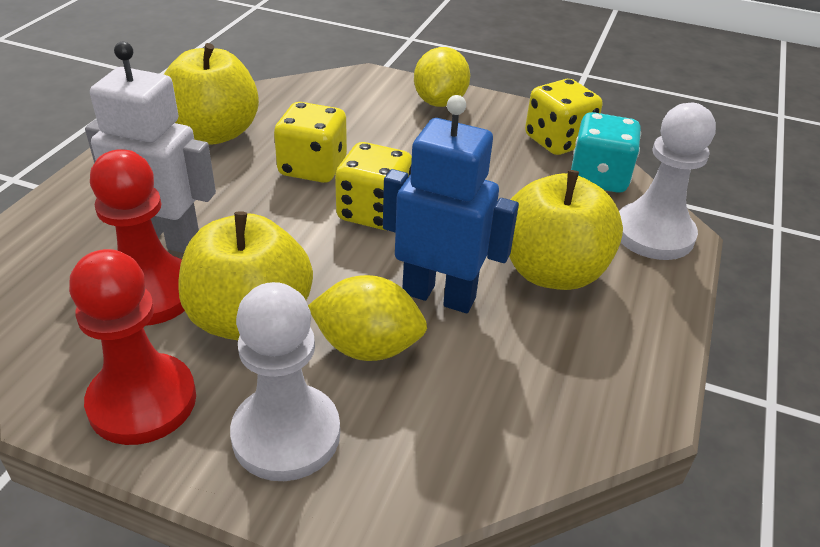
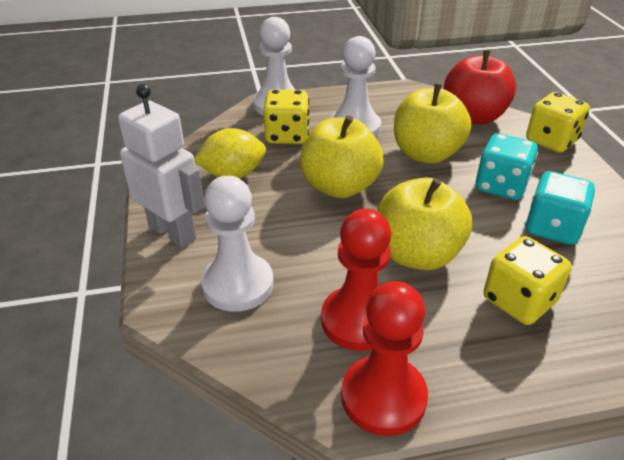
blue robot: [383,95,519,313] = 1 -> none = 0
red apple: none = 0 -> [444,50,516,124] = 1
turquoise dice: [571,112,641,193] = 1 -> [476,133,538,200] [526,171,595,245] = 2
white pawn: [230,282,340,481] [619,103,716,260] = 2 -> [201,176,274,312] [253,17,295,116] [330,36,381,137] = 3
yellow lemon: [308,275,427,361] [414,47,470,107] = 2 -> [194,128,266,178] = 1

